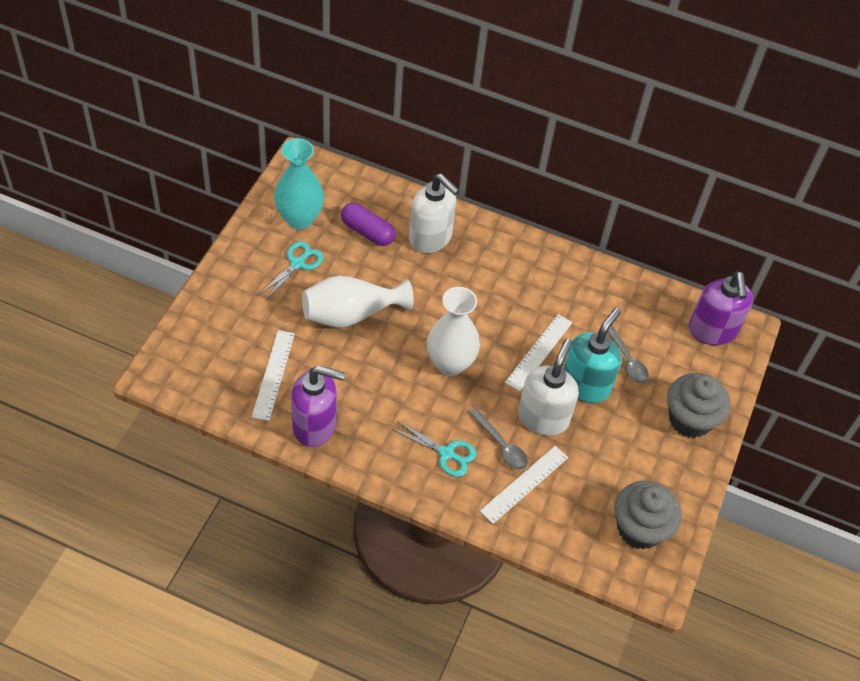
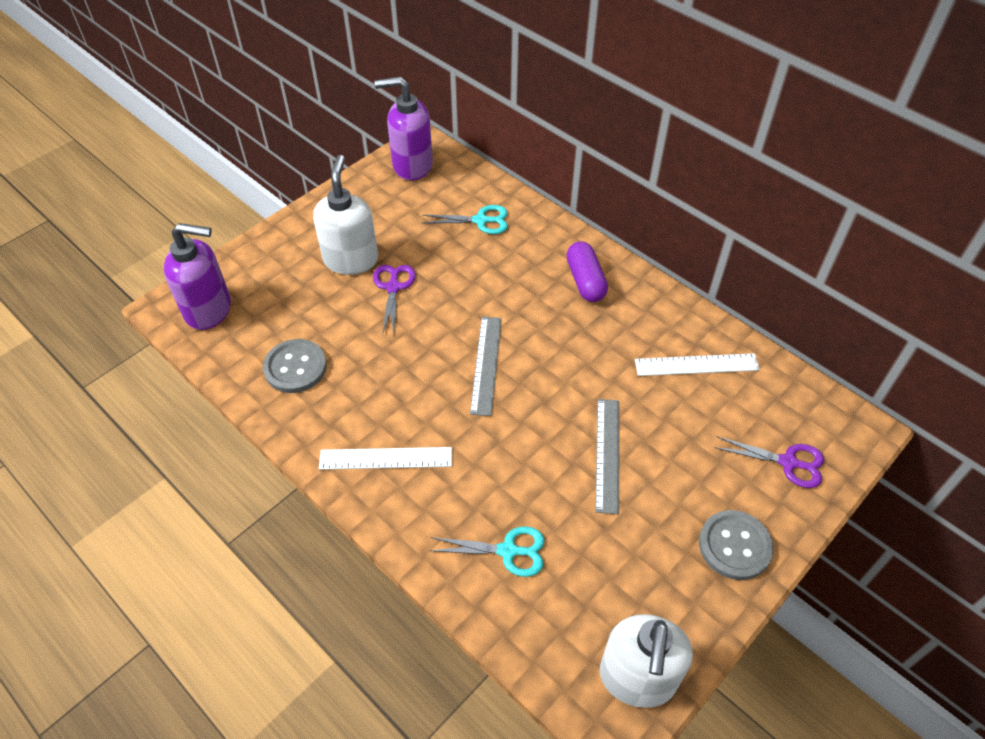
grey button: none = 0 -> [263,339,327,393] [699,510,773,580] = 2
grey cupcake: [614,481,682,550] [667,373,730,438] = 2 -> none = 0
grey ruler: none = 0 -> [470,317,502,416] [595,399,619,514] = 2
grey spoon: [469,408,528,470] [608,325,649,383] = 2 -> none = 0
purple scissors: none = 0 -> [373,265,416,335] [714,436,824,488] = 2
turquoise soap dispenser: [564,307,622,403] = 1 -> none = 0
turquoise vase: [274,138,324,229] = 1 -> none = 0
white ruler: [252,330,295,421] [480,446,568,524] [505,314,572,392] = 3 -> [319,447,452,470] [635,353,760,376] = 2
white vase: [302,276,414,327] [427,287,480,376] = 2 -> none = 0

